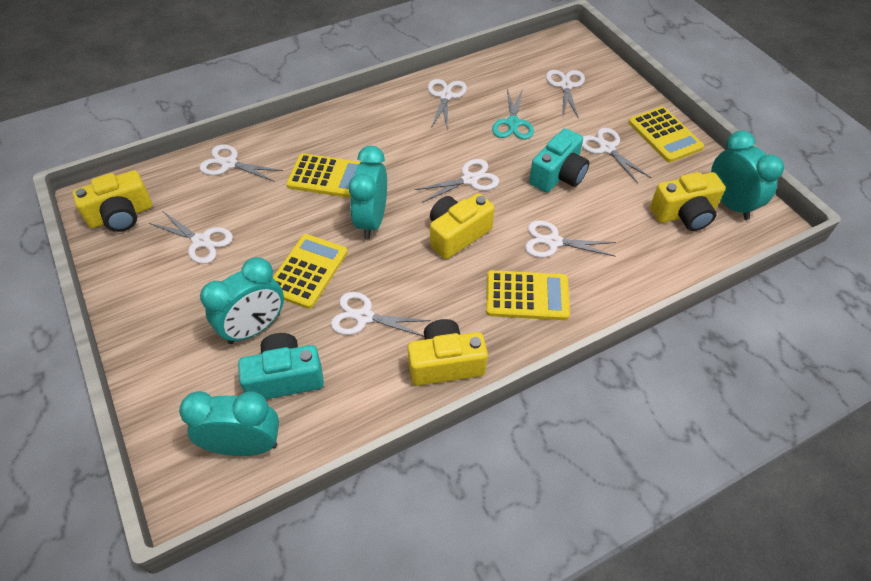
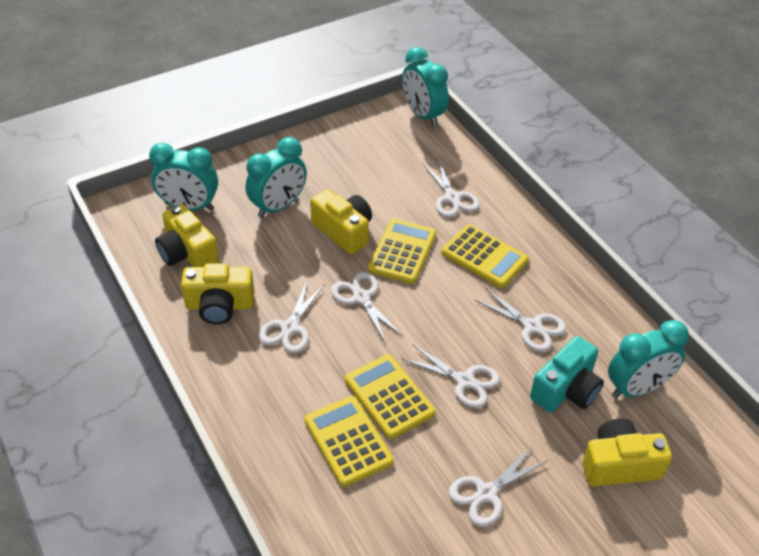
turquoise camera: [238,333,324,399] [529,128,589,193] = 2 -> [530,336,604,413] = 1
turquoise scissors: [492,89,534,139] = 1 -> none = 0
white scissors: [149,211,233,264] [199,145,283,182] [331,292,431,337] [414,159,499,203] [428,79,467,128] [525,220,616,258] [546,70,585,119] [582,128,651,184] = 8 -> [259,281,325,353] [331,272,403,343] [403,344,500,408] [423,161,480,217] [449,447,547,526] [474,288,566,352] = 6

